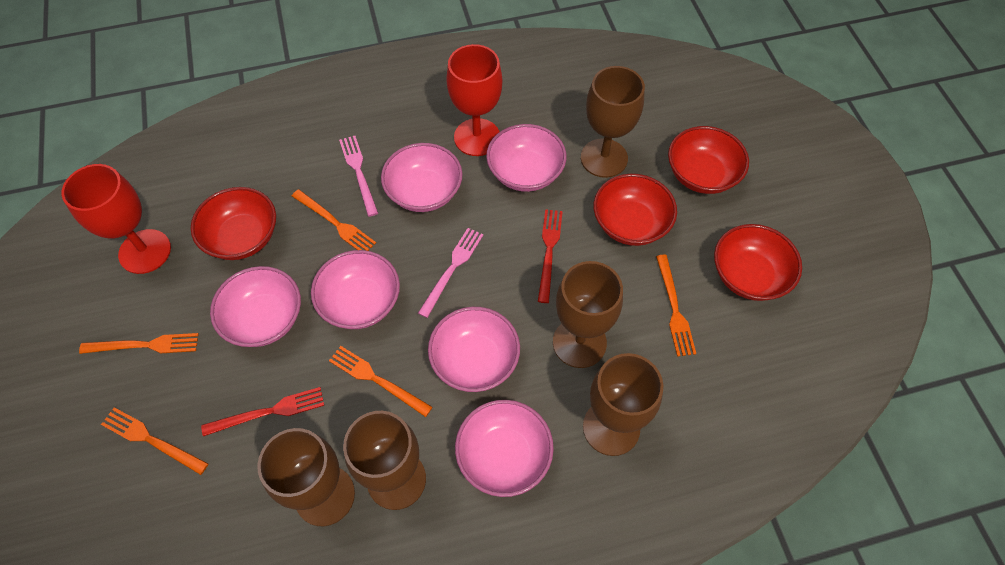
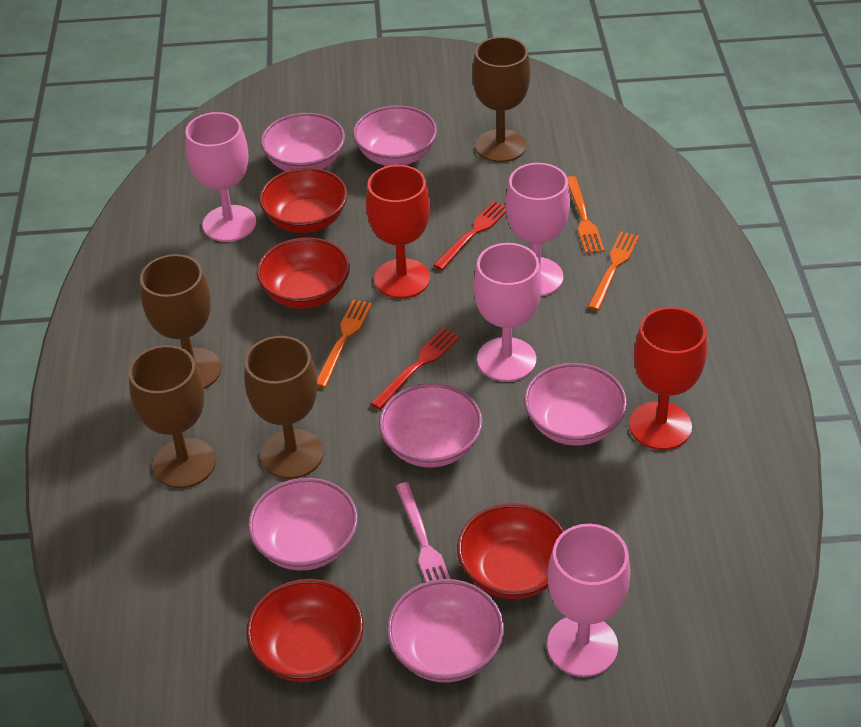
brown goblet: [257,428,355,526] [343,411,426,510] [553,261,623,368] [581,66,645,178] [583,353,663,456] = 5 -> [129,345,216,488] [140,254,221,389] [244,336,324,479] [472,37,530,162] = 4
orange fork: [79,333,199,354] [101,407,209,475] [292,189,376,251] [329,346,433,417] [656,255,696,357] = 5 -> [317,299,372,388] [567,176,605,254] [588,231,639,311] = 3
pink fork: [339,136,378,217] [418,228,483,318] = 2 -> [395,482,450,582] = 1
pink goblet: none = 0 -> [185,112,256,242] [474,243,542,382] [505,163,570,297] [547,524,630,677] = 4

